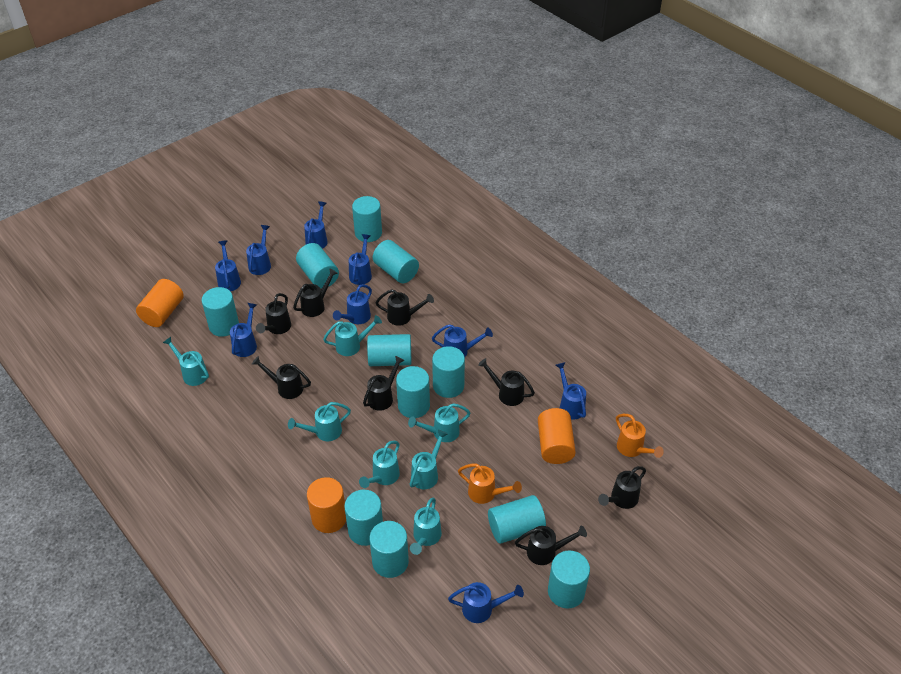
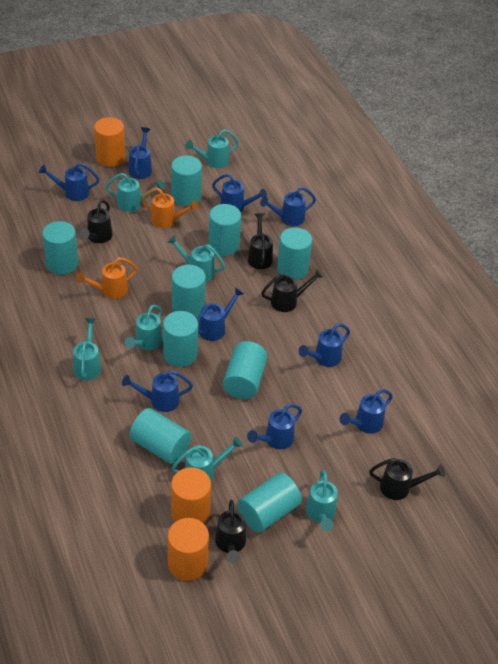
black watering can: [252,356,311,399] [256,293,291,334] [293,268,338,317] [363,356,405,411] [376,289,434,326] [478,358,535,406] [515,526,587,565] [598,466,646,509] = 8 -> [79,200,113,243] [215,499,246,563] [248,213,273,269] [261,269,323,312] [369,458,445,500] = 5
turquoise cylinder: [202,287,239,337] [296,243,339,289] [344,490,383,546] [352,196,382,242] [367,334,411,366] [369,521,409,578] [373,240,419,283] [396,366,430,418] [432,346,465,398] [488,495,546,544] [548,550,590,609] = 11 -> [42,221,78,275] [130,408,191,464] [163,311,198,367] [171,155,202,206] [172,265,206,318] [208,204,241,256] [223,341,267,399] [238,473,302,533] [277,227,312,280] = 9

